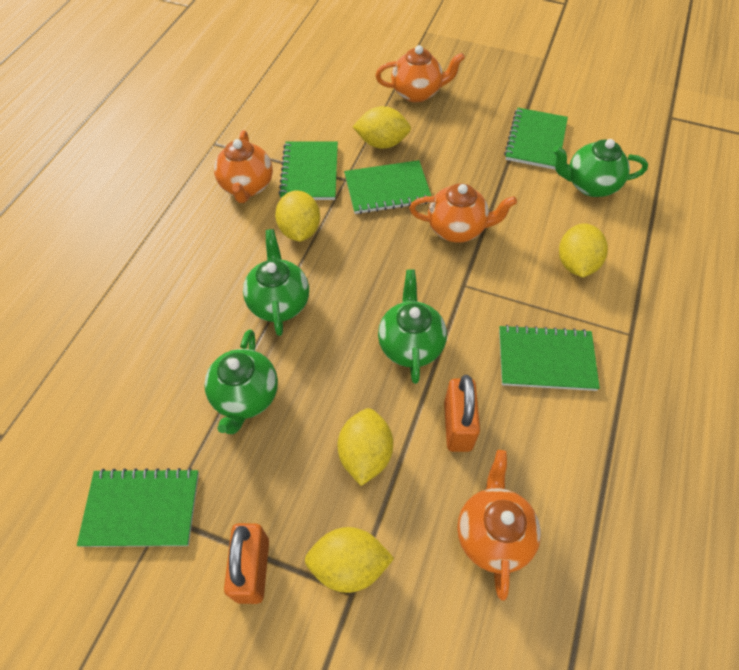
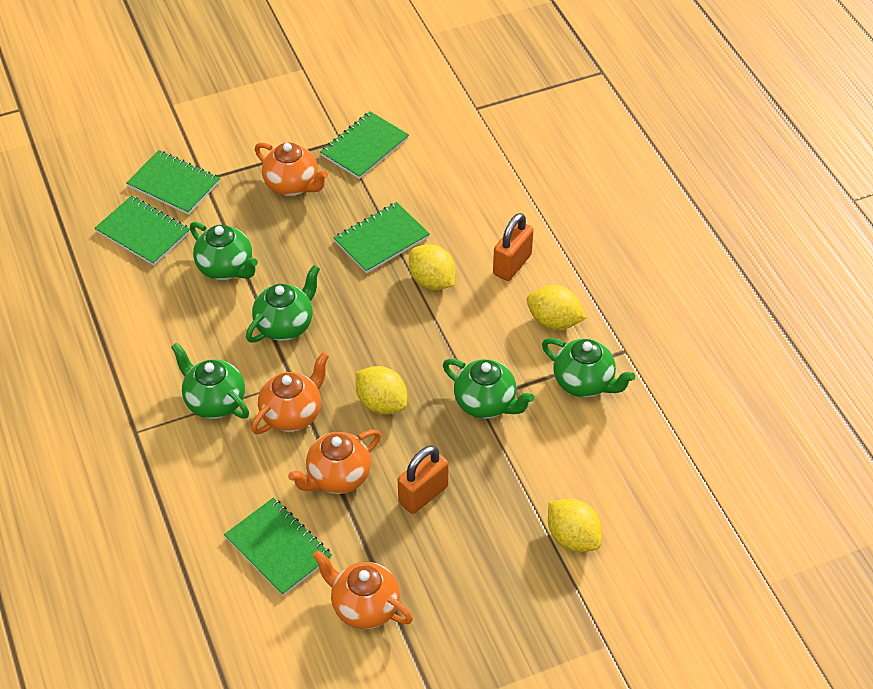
green teapot: [204,329,278,434] [243,229,309,336] [378,269,447,384] [553,139,648,197] = 4 -> [171,343,249,419] [190,222,258,280] [246,265,320,343] [443,359,534,419] [542,338,635,397] = 5
yellow lemon: [275,190,320,242] [305,527,394,593] [337,408,393,486] [352,106,411,149] [559,223,608,277] = 5 -> [356,366,407,415] [409,244,456,290] [526,285,587,330] [548,499,602,552] = 4

